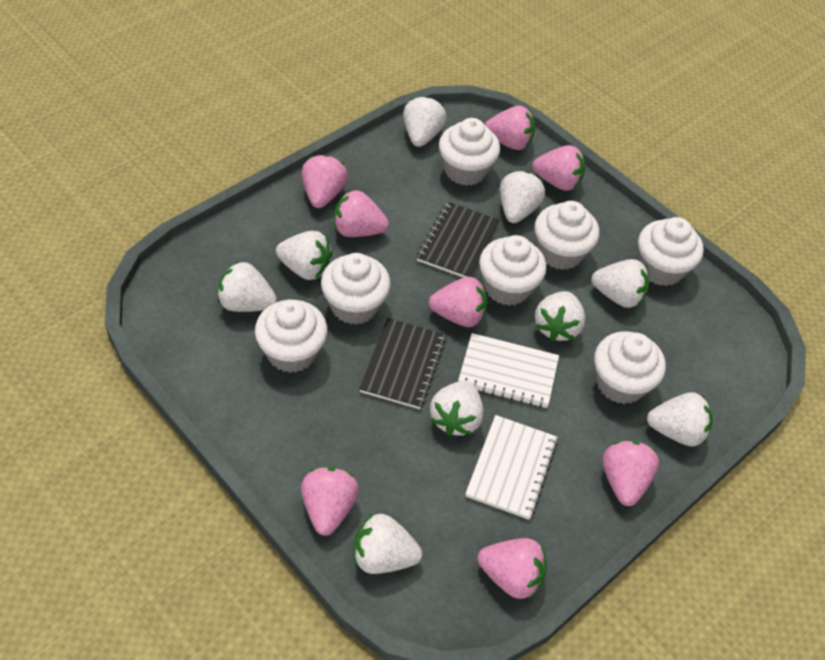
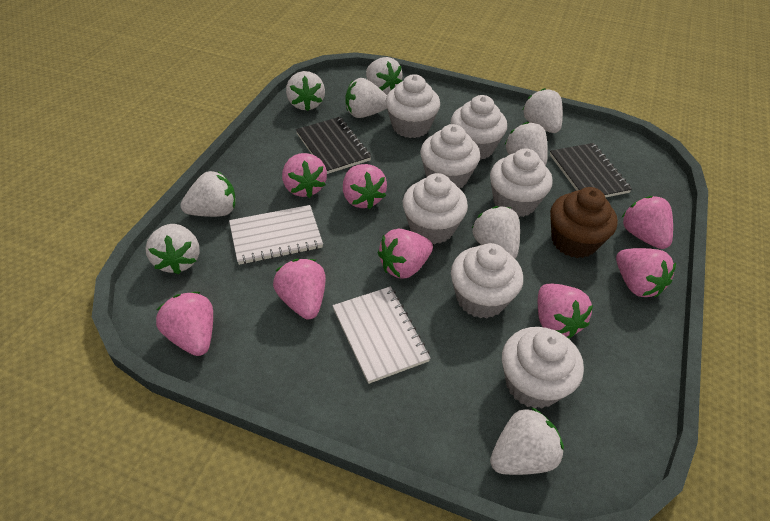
brown cupcake: none = 0 -> [550,187,618,258] = 1

